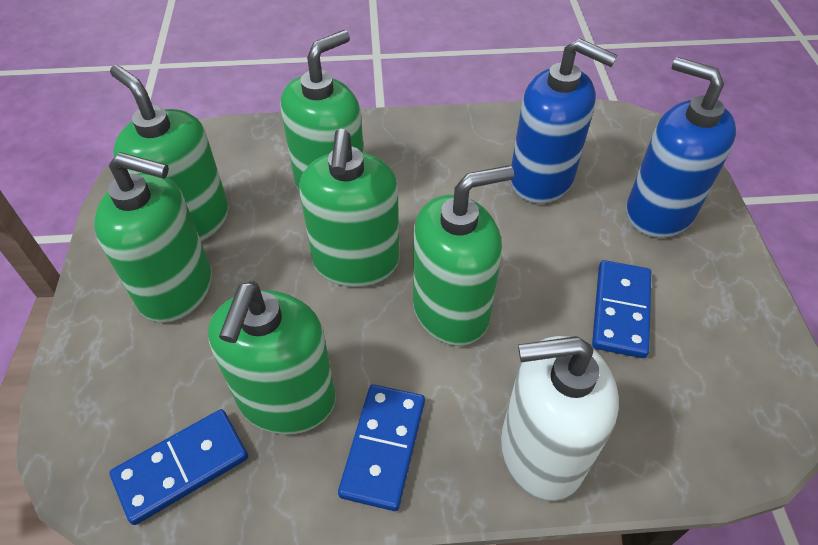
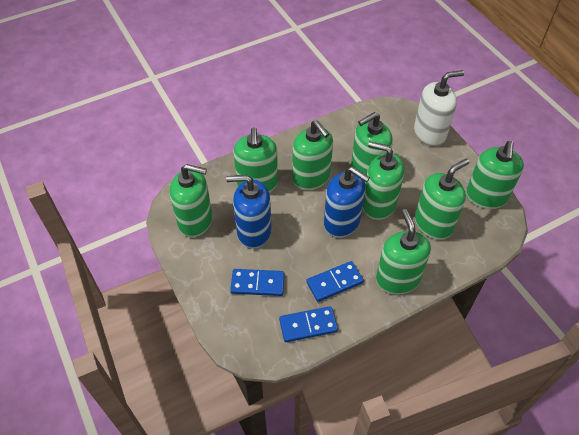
green soap dispenser: [94,152,212,323] [110,65,229,241] [208,281,336,435] [280,30,364,191] [300,129,399,287] [413,165,514,346] = 6 -> [170,164,212,237] [233,127,278,192] [292,120,333,190] [351,112,393,183] [363,141,405,220] [376,209,431,295] [415,158,470,239] [466,141,524,209] = 8

